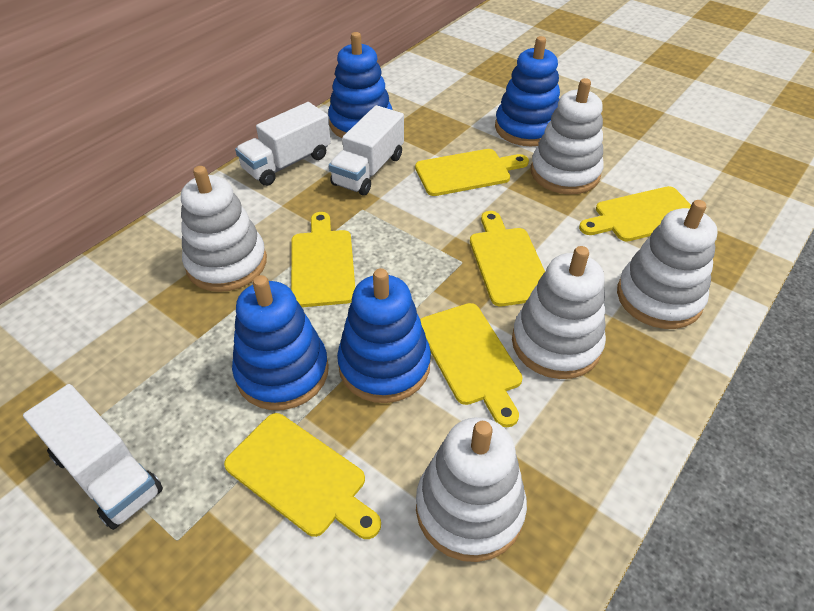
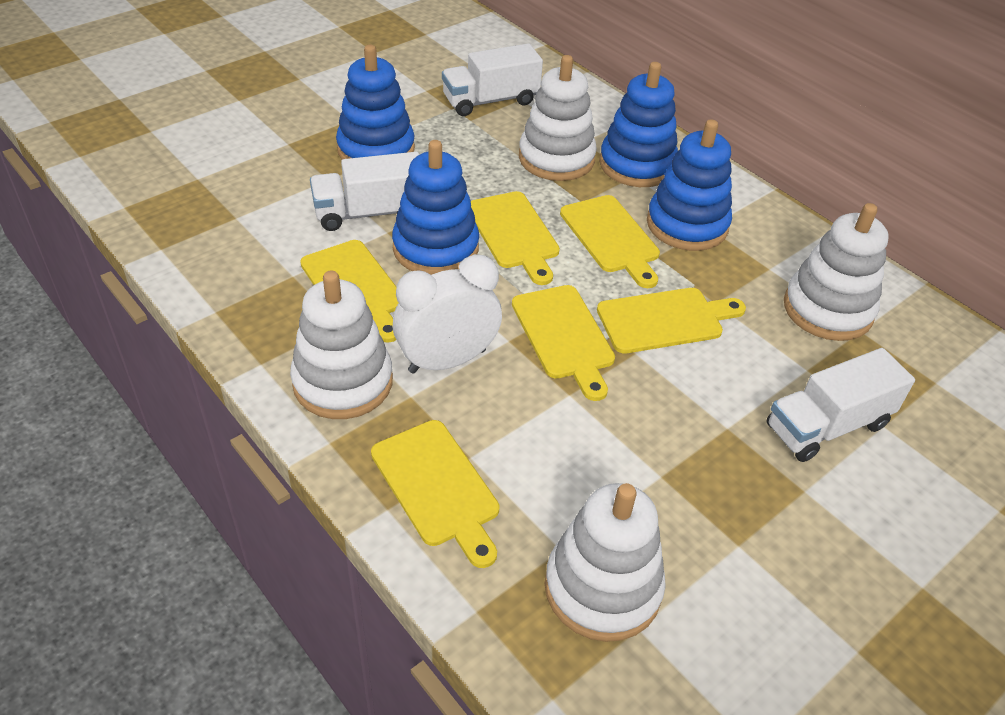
white clock: none = 0 -> [393,254,502,374] = 1
white stacking toy: [181,166,267,292] [416,417,527,562] [512,246,606,379] [531,78,604,194] [617,200,718,329] = 5 -> [290,271,393,419] [519,55,597,181] [545,483,666,642] [784,203,888,341] = 4

